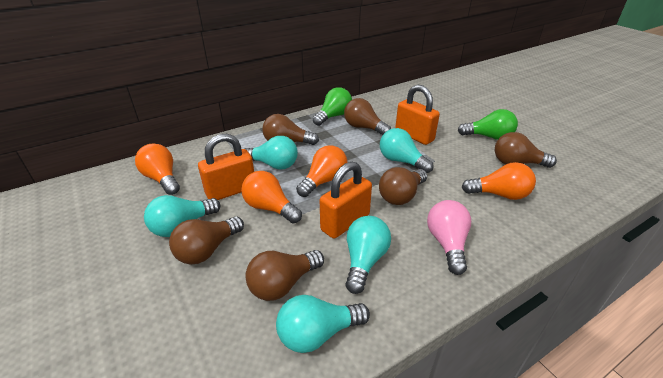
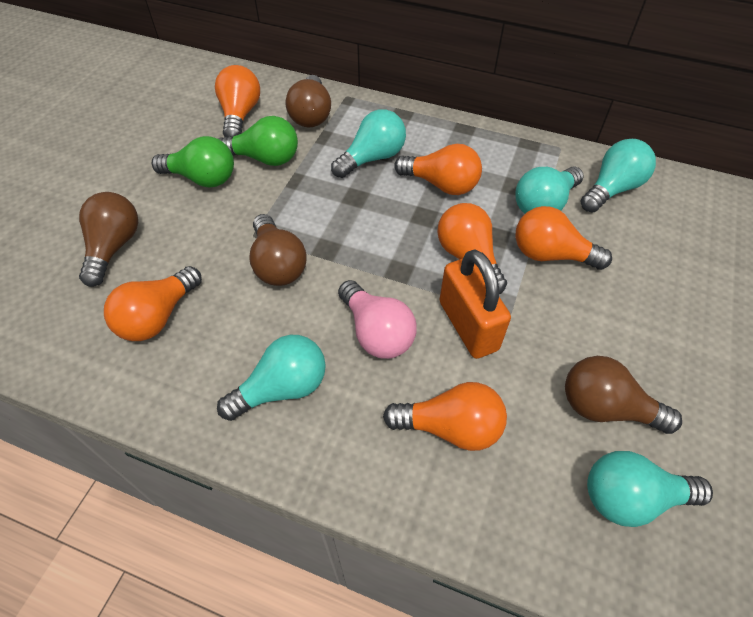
brown light bulb: [169,216,244,264] [245,250,324,301] [262,114,319,145] [344,98,391,135] [379,167,427,205] [495,132,557,168] = 6 -> [79,192,138,287] [249,214,307,286] [286,75,331,128] [565,356,682,434] = 4
orange light bulb: [135,144,180,195] [241,171,302,223] [296,145,348,197] [462,162,536,200] = 4 -> [104,266,202,341] [215,65,260,137] [383,382,507,451] [394,144,482,195] [437,203,507,294] [515,206,612,270] = 6
orange padlock: [198,134,254,200] [320,162,372,239] [395,85,440,145] = 3 -> [439,249,511,359] = 1

